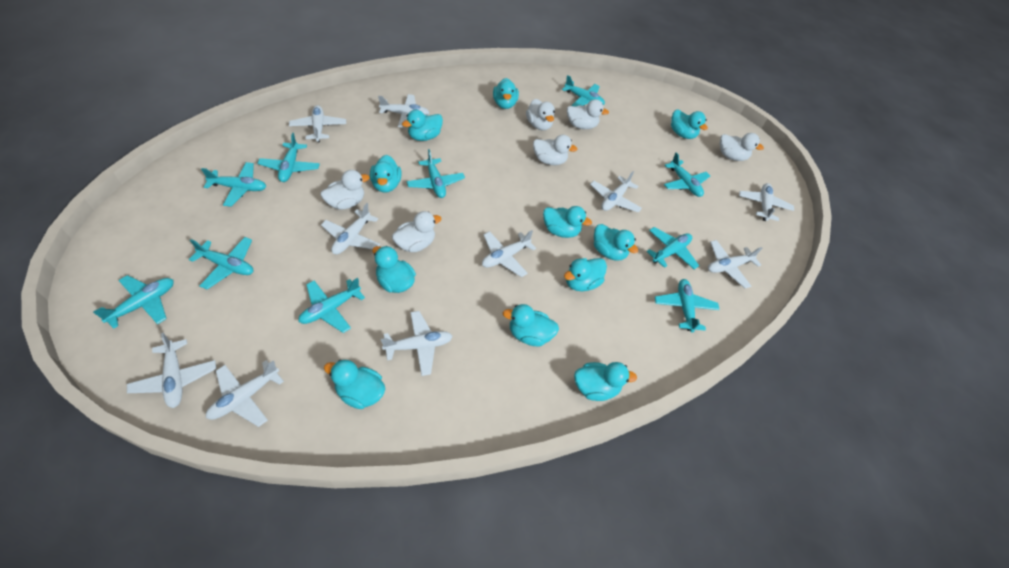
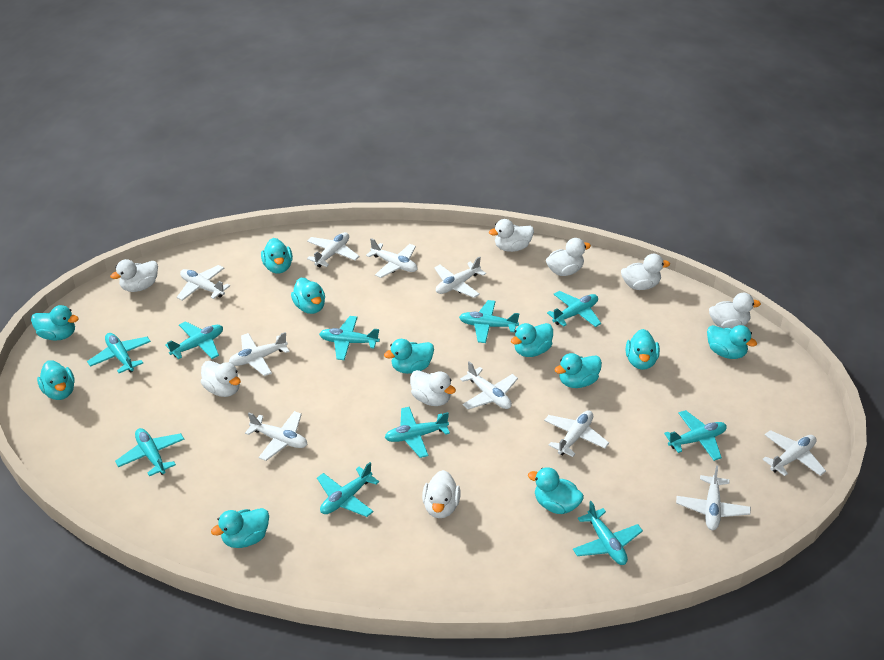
white duck: [321,170,369,209] [392,211,441,252] [526,99,555,130] [533,135,577,165] [567,99,609,129] [720,133,764,161] = 6 -> [110,259,158,292] [201,361,241,397] [410,370,456,406] [422,470,461,518] [489,219,534,252] [546,238,591,276] [621,254,670,290] [709,293,761,328] = 8

